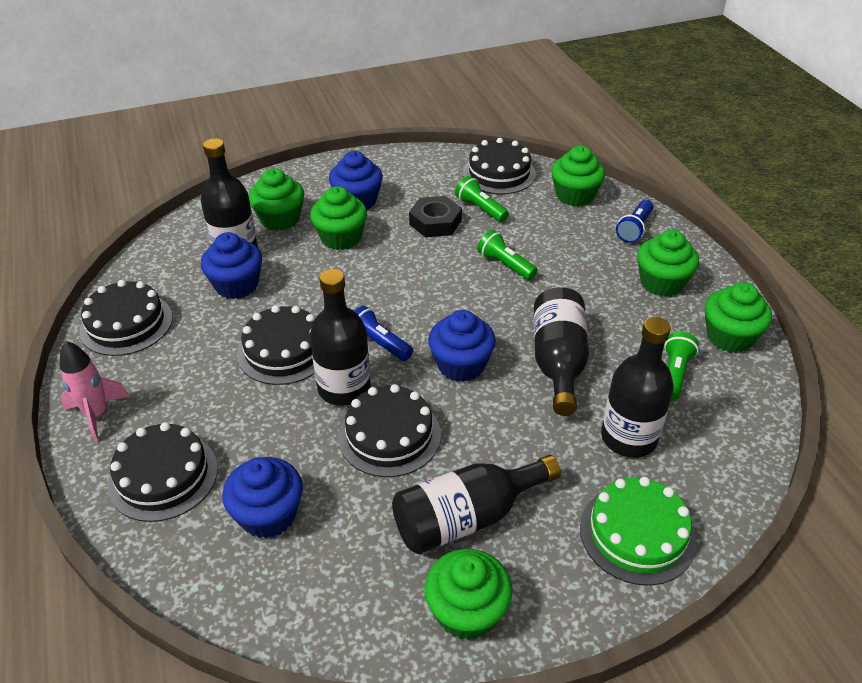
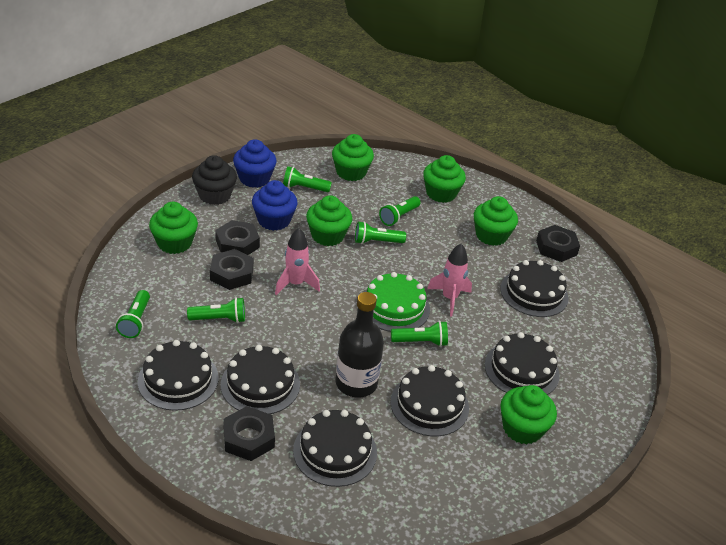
black bottle: [201,138,258,248] [310,269,371,406] [392,455,561,554] [534,287,589,416] [601,317,674,458] = 5 -> [336,292,384,398] = 1
black cake: [79,280,172,356] [108,422,218,522] [237,305,315,385] [338,384,441,477] [463,138,536,194] = 5 -> [138,340,219,411] [221,345,300,414] [293,410,377,487] [390,365,469,436] [485,332,560,395] [500,260,569,317] = 6
black cupcake: none = 0 -> [192,155,237,205] = 1
black nut: [409,196,462,237] = 1 -> [210,249,254,290] [215,220,260,255] [223,406,275,461] [536,225,580,262] = 4
blue cupcake: [201,232,262,299] [222,457,303,538] [329,151,383,210] [428,310,496,382] = 4 -> [233,139,277,188] [252,180,298,231] = 2
blue flashlight: [354,306,413,361] [616,200,653,243] = 2 -> none = 0
green flashlight: [455,176,509,222] [477,230,538,280] [664,332,699,402] = 3 -> [116,290,150,338] [187,297,245,323] [283,166,332,192] [355,221,406,244] [379,196,421,226] [391,321,448,347] = 6
pink rocket: [60,341,130,443] = 1 -> [275,228,320,295] [427,243,472,316] = 2

